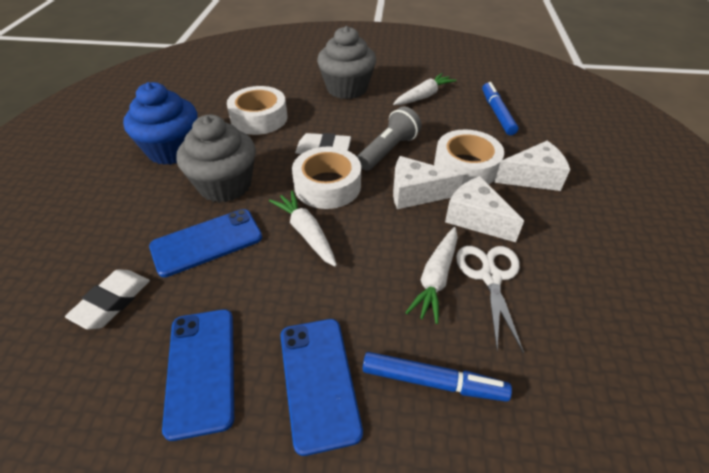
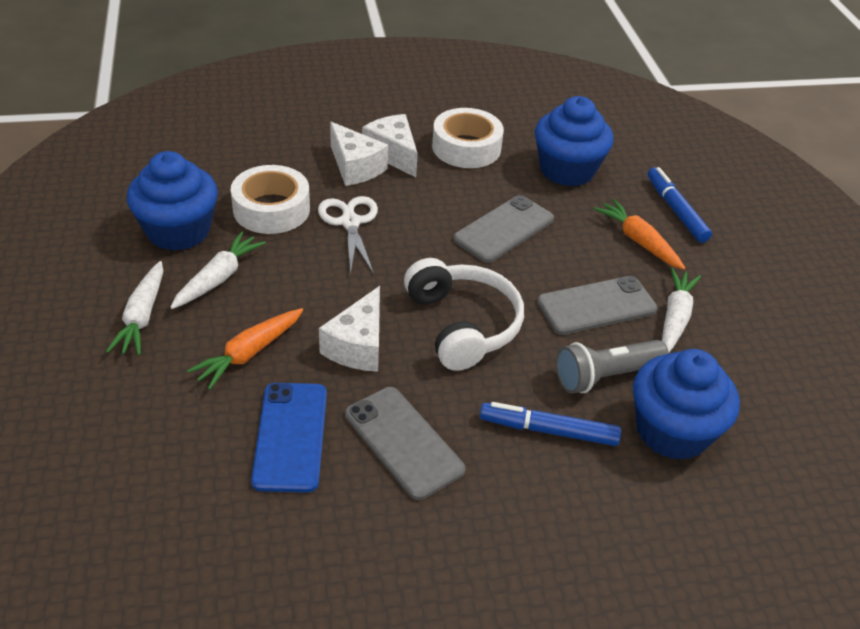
blue cupcake: [123,82,197,165] = 1 -> [127,151,218,251] [535,96,614,187] [633,349,740,460] = 3
blue phone: [149,209,262,277] [162,309,234,441] [280,319,363,456] = 3 -> [251,383,327,493] = 1
grey cupcake: [176,115,256,203] [317,26,376,99] = 2 -> none = 0
grey phone: none = 0 -> [345,387,465,500] [453,195,554,263] [537,276,657,335] = 3
orange carrot: none = 0 -> [187,308,303,390] [594,199,685,270] = 2
white eraser: [65,269,150,330] [295,133,351,154] = 2 -> none = 0
white headphones: none = 0 -> [404,258,524,371] = 1
white tape: [227,86,287,135] [292,147,361,209] [434,129,504,186] = 3 -> [231,165,310,234] [432,108,504,168] = 2

